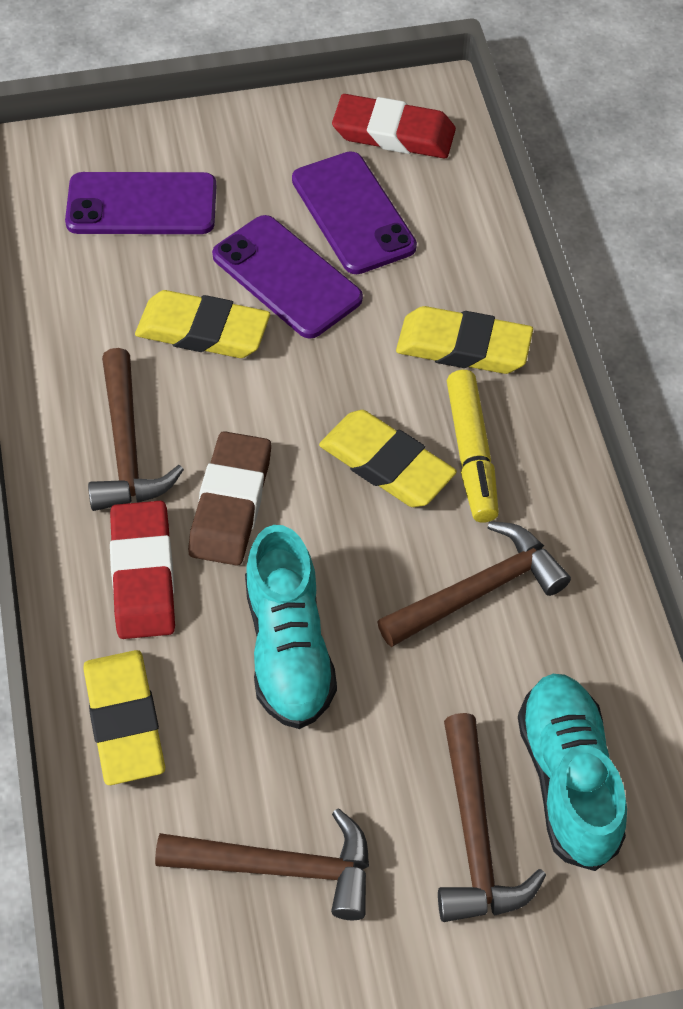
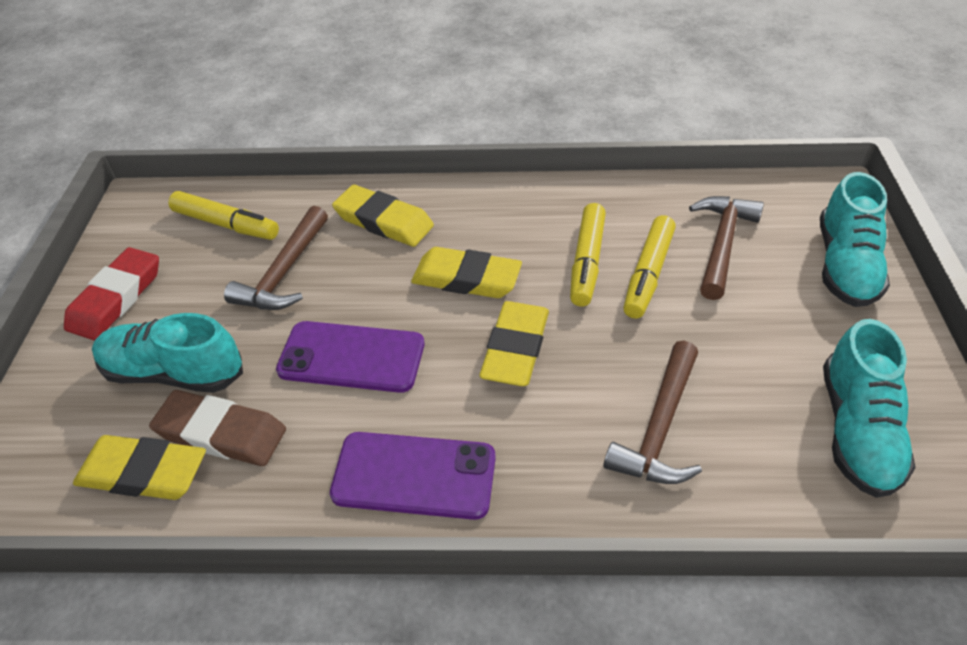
brown hammer: [88,348,184,511] [155,808,369,920] [377,521,571,647] [438,713,546,922] = 4 -> [224,206,328,310] [603,341,702,484] [689,196,764,300] = 3
purple phone: [65,172,216,234] [212,215,363,339] [292,151,417,274] = 3 -> [276,321,424,393] [330,432,496,520] = 2
red eraser: [110,501,175,639] [332,94,456,159] = 2 -> [64,247,159,340] = 1
turquoise shoe: [245,525,337,729] [518,674,627,871] = 2 -> [92,313,243,393] [820,172,890,307] [823,319,916,498] = 3
yellow marker: [447,370,499,523] = 1 -> [168,191,279,240] [570,203,606,307] [623,215,676,319] = 3

